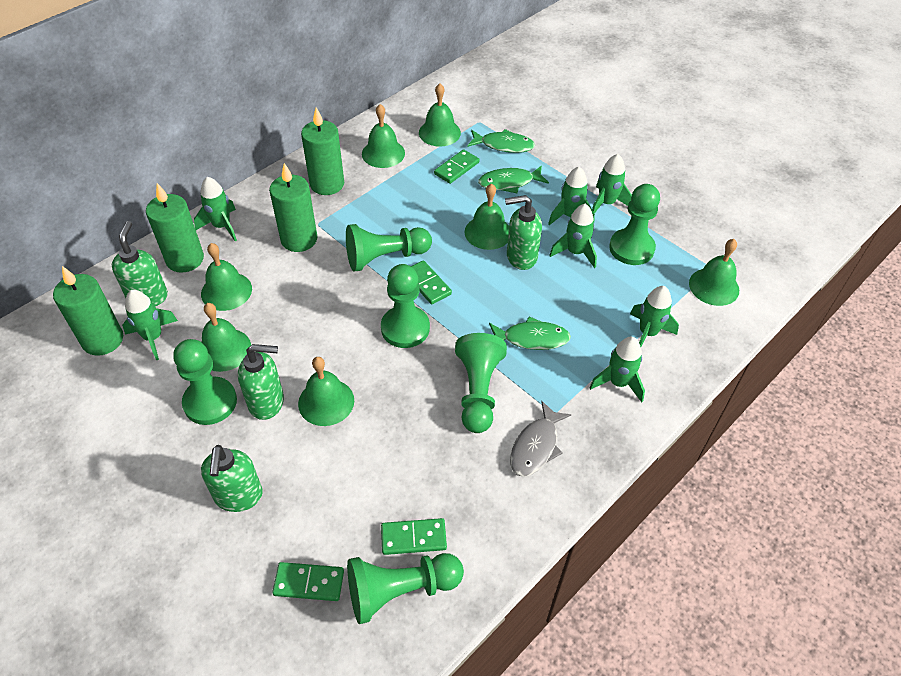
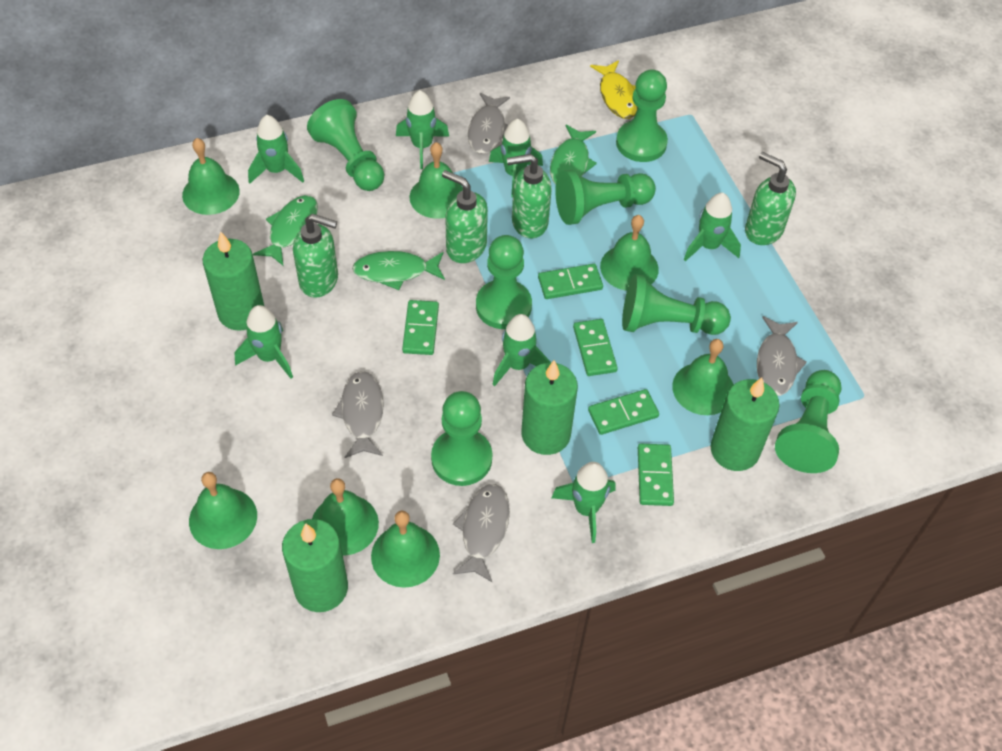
green domino: [272,562,344,601] [381,518,447,555] [411,260,452,304] [434,149,479,184] = 4 -> [402,300,439,355] [538,264,603,299] [573,319,618,376] [588,389,659,435] [638,444,674,506] = 5
green pawn: [173,339,237,425] [346,224,432,271] [347,553,464,624] [381,264,430,348] [455,333,507,433] [609,184,660,265] = 6 -> [307,99,384,191] [431,391,492,486] [476,235,532,329] [555,170,656,225] [616,70,668,162] [622,274,731,335] [775,370,841,473] = 7
grey fish: [510,401,571,477] = 1 -> [332,371,384,458] [453,484,510,582] [468,93,510,154] [757,316,807,396] = 4
yellow fish: none = 0 -> [590,60,638,119] = 1

